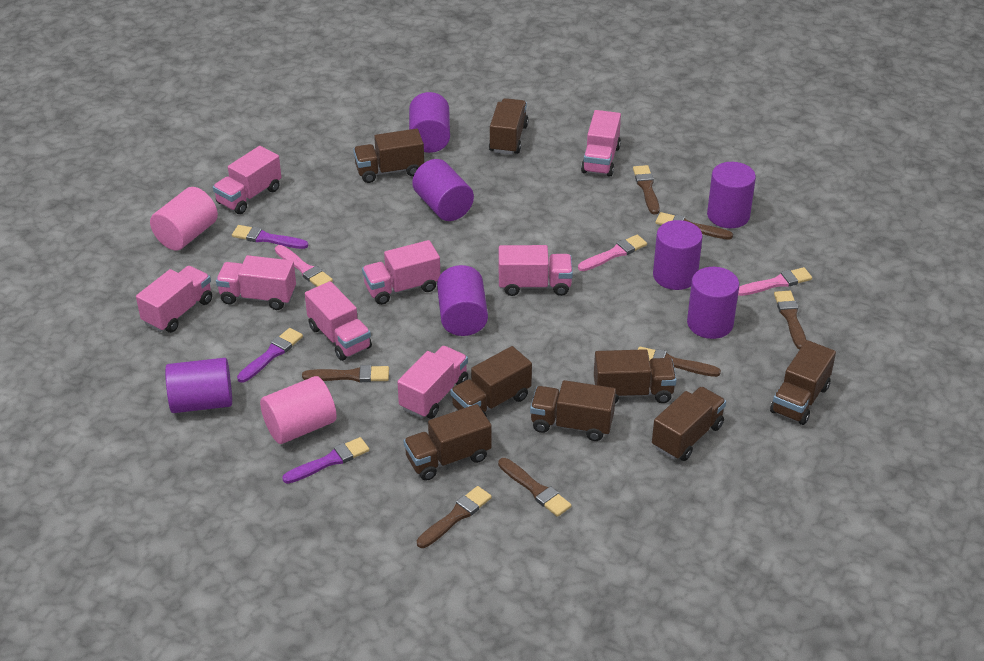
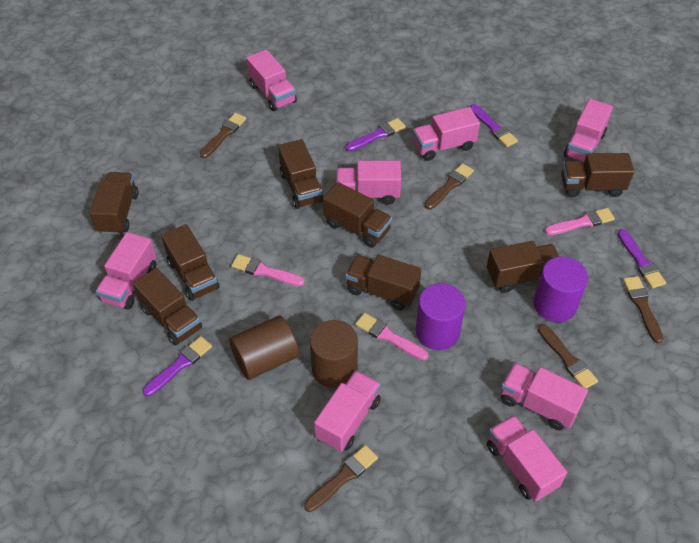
brown brush: [302,365,389,382] [417,486,492,548] [498,458,572,517] [633,165,660,214] [638,346,721,377] [655,212,733,240] [774,291,806,349] = 7 -> [200,113,246,158] [304,445,378,512] [425,163,474,210] [538,324,598,389] [623,276,663,343] = 5
brown cylinder: none = 0 -> [229,316,299,380] [310,320,358,388] = 2
pink cylinder: [150,187,218,251] [260,376,337,444] = 2 -> none = 0
purple brush: [232,225,308,249] [237,328,303,383] [282,437,370,484] = 3 -> [143,336,212,397] [346,118,406,151] [470,104,518,147] [617,229,666,289] = 4
purple cylinder: [165,358,232,413] [409,92,450,153] [412,159,474,221] [437,265,488,336] [653,220,703,290] [687,267,739,339] [707,162,756,228] = 7 -> [416,283,465,350] [533,256,588,322] = 2

